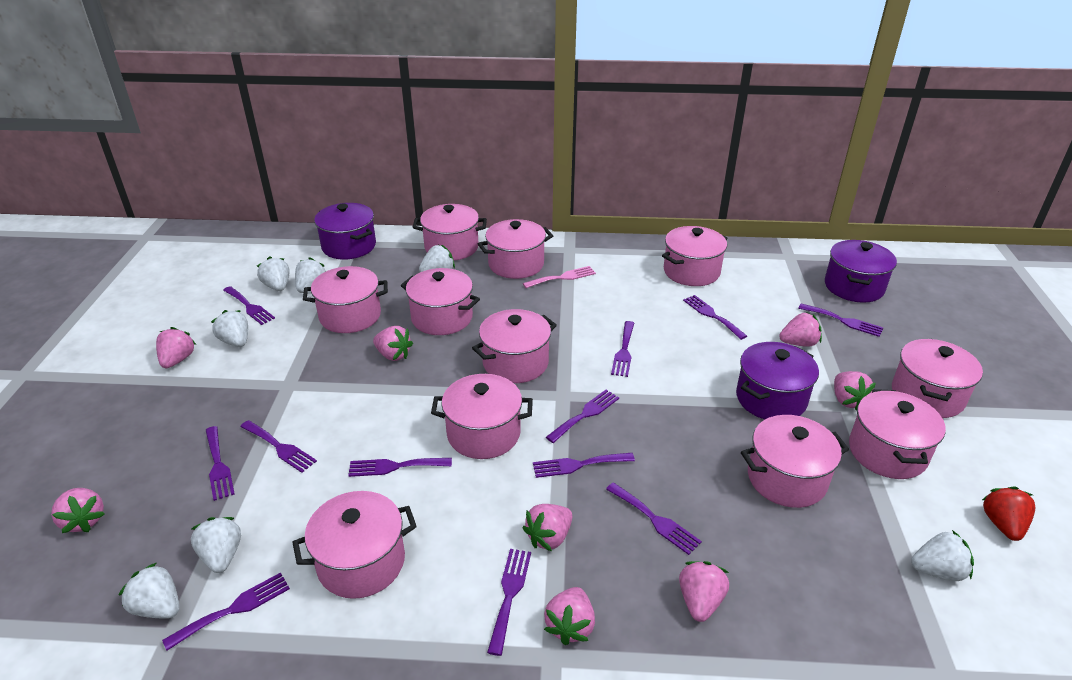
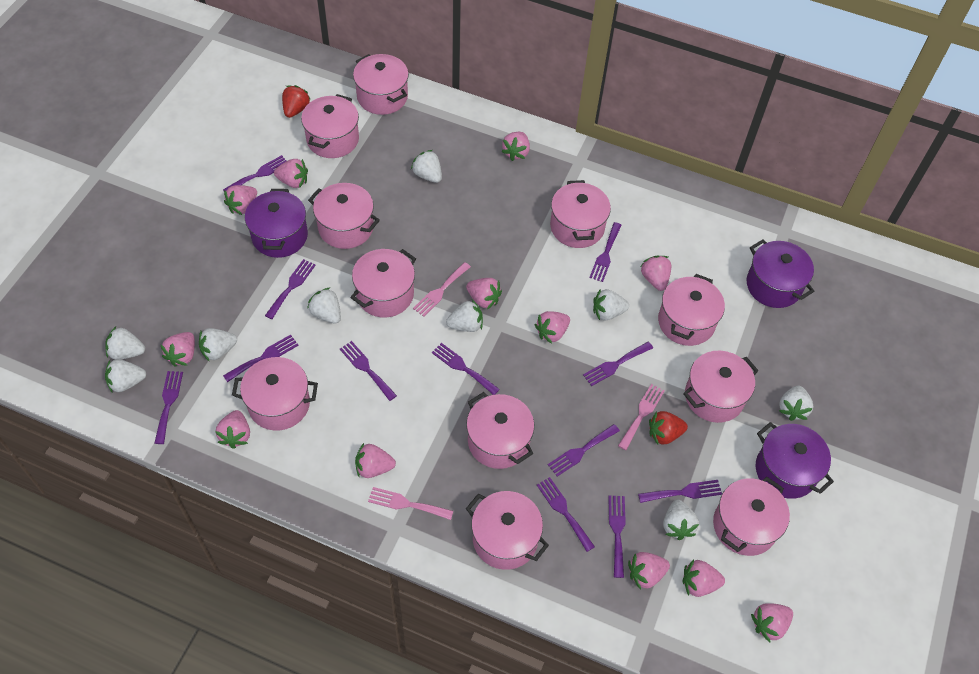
pink fork: [523,266,596,288] = 1 -> [368,487,453,520] [413,262,471,317] [618,384,665,450] = 3
pink strawberry: [51,488,105,533] [156,327,196,368] [373,326,413,361] [523,504,572,551] [544,587,595,645] [679,561,729,622] [779,312,822,347] [834,371,876,411] = 8 -> [161,332,195,367] [215,410,250,449] [224,185,257,215] [274,159,308,188] [355,443,396,478] [466,278,502,309] [501,132,530,161] [535,311,570,344] [628,552,670,590] [640,256,671,291] [683,560,725,597] [751,603,793,642] = 12
red strawberry: [982,487,1035,541] = 1 -> [282,85,311,118] [649,411,688,445] = 2
white strawberry: [119,563,179,619] [191,517,241,573] [211,310,248,347] [257,256,290,291] [295,257,326,293] [419,245,455,272] [911,530,974,581] = 7 -> [105,327,145,360] [105,359,146,392] [199,328,237,362] [307,288,341,324] [411,150,442,183] [446,300,483,332] [593,289,629,321] [663,499,699,540] [779,385,813,421] = 9

